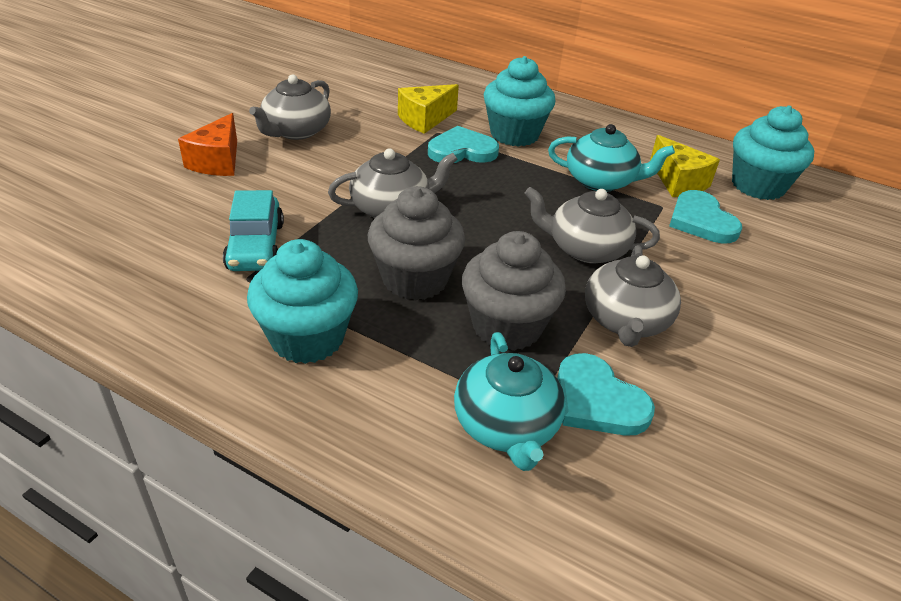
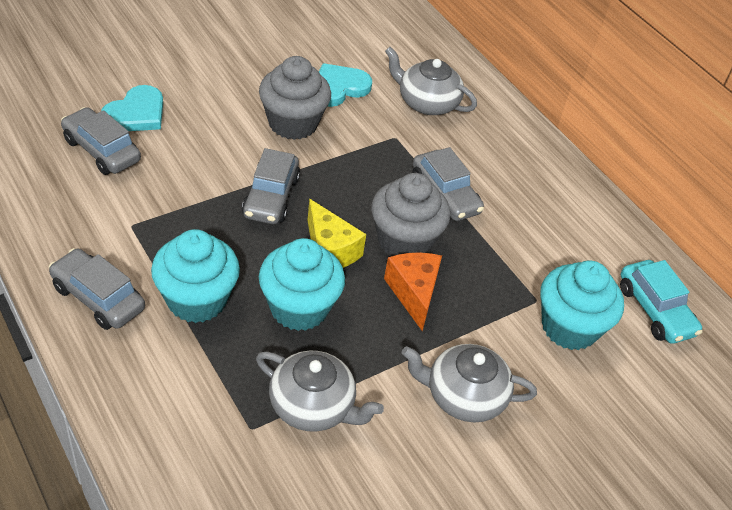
grey car: none = 0 -> [49,248,145,330] [61,107,141,175] [242,148,300,224] [413,147,484,221] = 4
grey teapot: [249,74,331,140] [328,148,458,218] [524,187,660,263] [585,245,681,347] = 4 -> [256,351,384,431] [385,47,477,115] [402,344,537,422] = 3
turquoise heart: [428,126,499,163] [557,353,655,436] [669,190,742,244] = 3 -> [101,85,163,131] [319,64,372,107] = 2
turquoise teapot: [454,332,566,471] [548,124,675,192] = 2 -> none = 0
yellow cheese: [398,84,459,134] [650,135,720,197] = 2 -> [307,199,366,268] = 1

